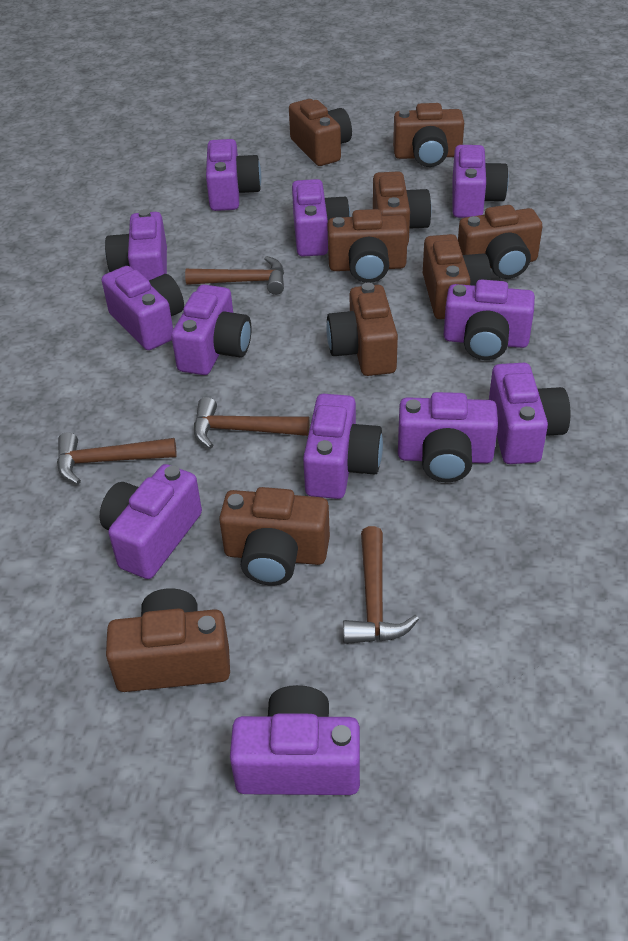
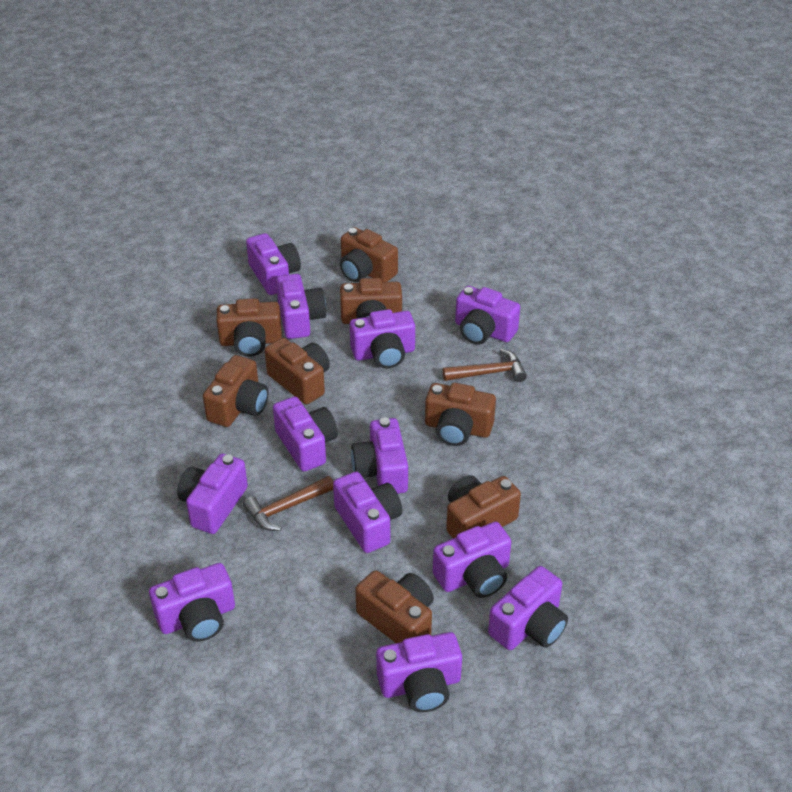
brown camera: [106,588,230,692] [219,487,330,586] [289,99,352,166] [326,283,398,376] [327,209,408,283] [373,171,431,245] [393,103,464,167] [423,234,491,319] [458,205,543,279] = 9 -> [203,355,269,427] [216,298,282,357] [265,338,330,405] [340,227,398,282] [340,278,402,324] [355,570,434,643] [425,383,496,446] [446,475,521,538] = 8
brown hammer: [57,432,177,485] [185,256,284,295] [194,397,309,449] [343,526,419,644] = 4 -> [243,476,333,531] [443,349,527,382] = 2

